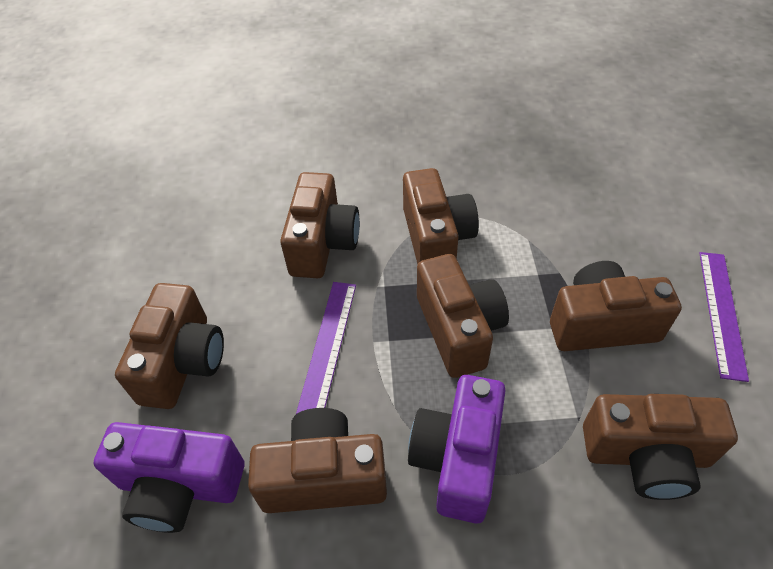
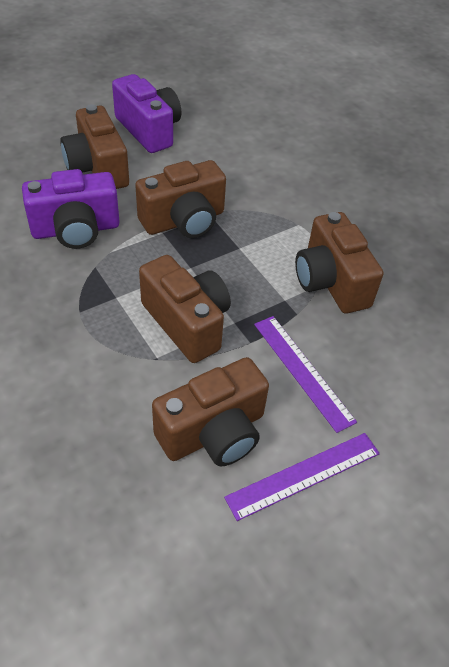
brown camera: [115,283,224,409] [248,408,387,513] [280,172,360,278] [403,168,479,264] [417,254,509,378] [550,261,682,351] [583,394,738,500] = 7 -> [60,104,129,189] [135,160,226,238] [139,255,231,363] [152,357,269,467] [295,212,383,313] = 5

